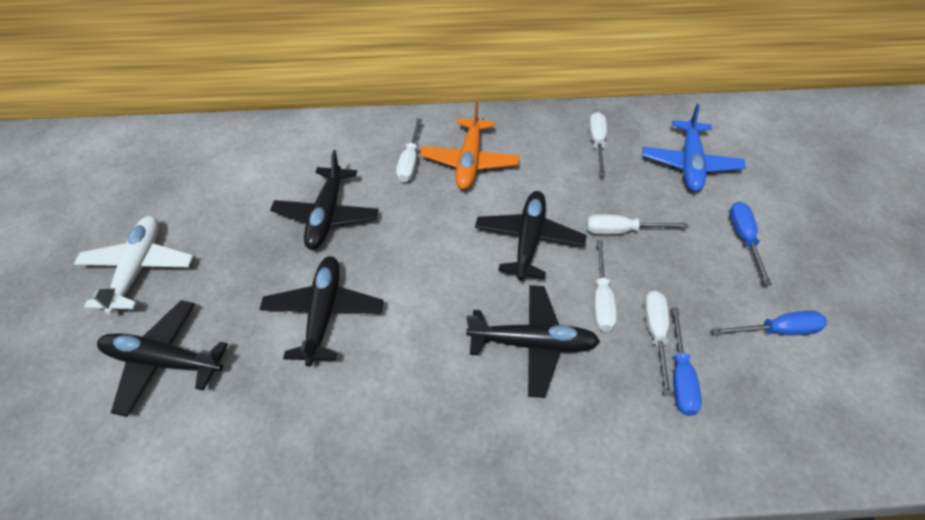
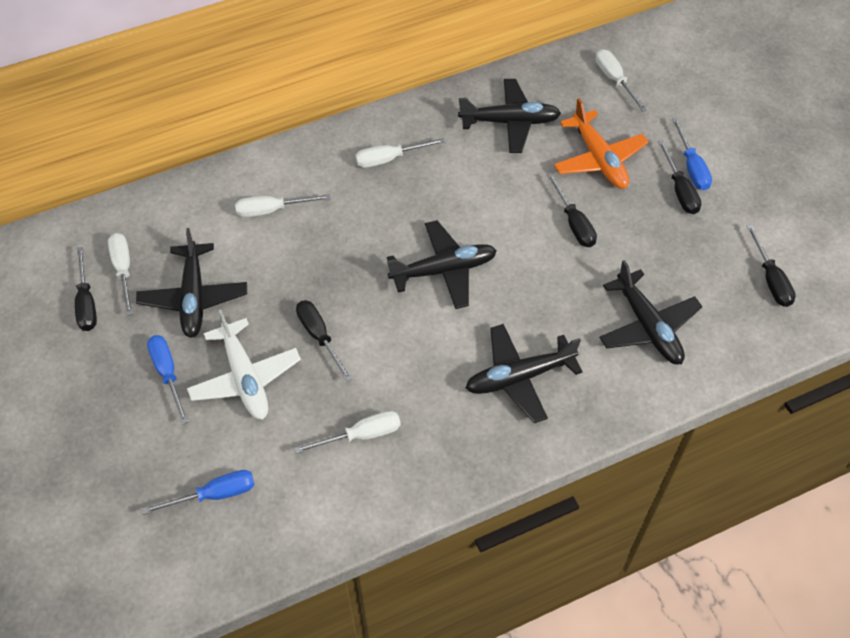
black screwdriver: none = 0 -> [75,247,97,331] [296,300,352,382] [547,173,597,247] [658,140,701,214] [747,224,796,307] = 5
blue plane: [642,104,746,192] = 1 -> none = 0

